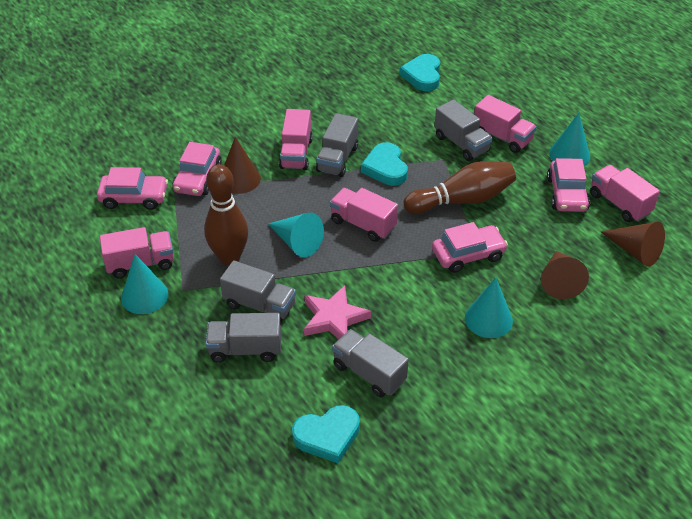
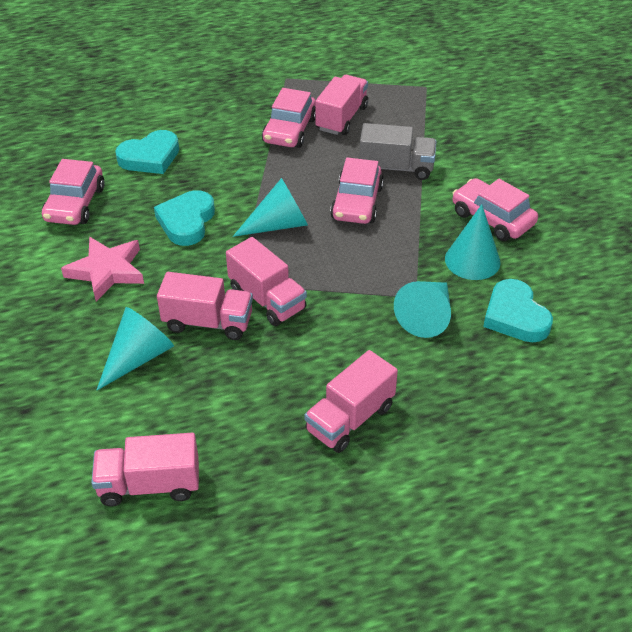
brown bowling pin: [204,164,248,265] [404,161,516,214] = 2 -> none = 0
brown cone: [224,137,261,194] [541,251,589,299] [601,222,665,267] = 3 -> none = 0
grey truck: [206,313,281,363] [220,260,296,322] [316,113,358,177] [332,329,409,397] [434,100,492,161] = 5 -> [359,123,437,180] = 1

